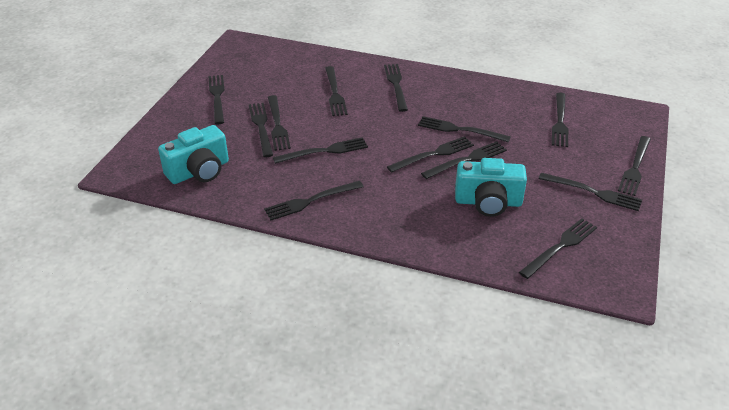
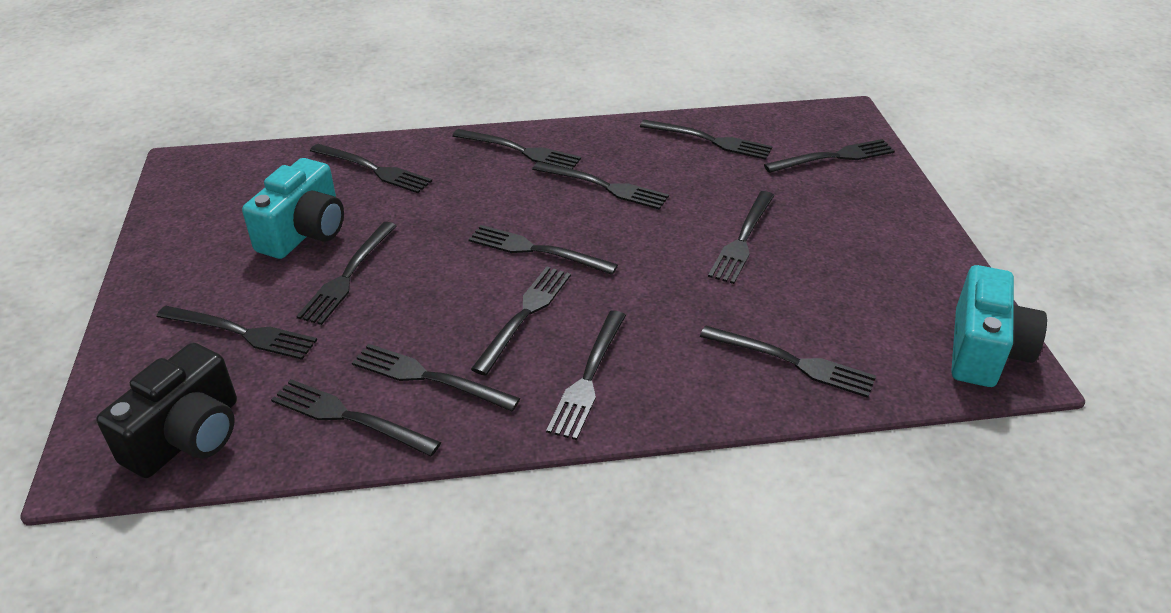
black camera: none = 0 -> [96,343,237,478] = 1

